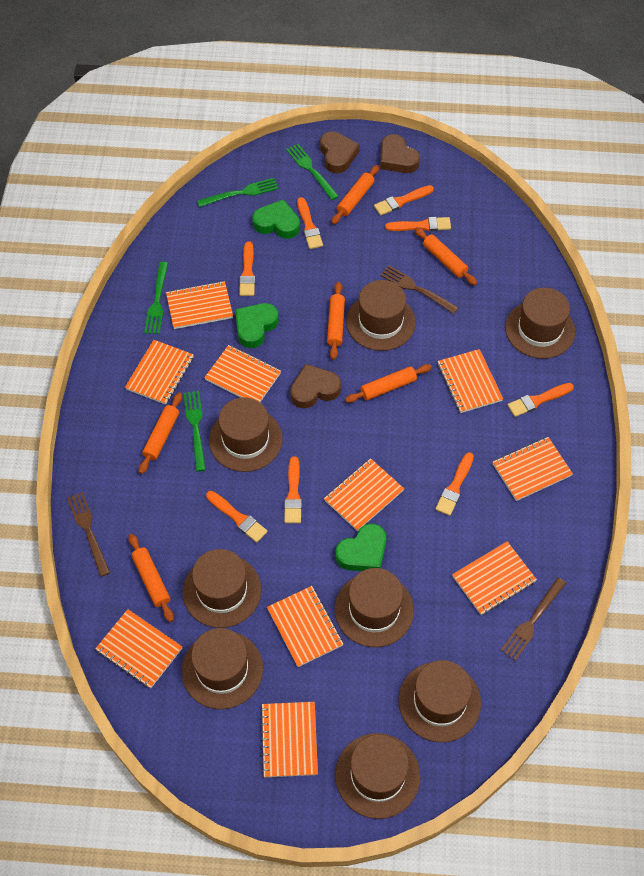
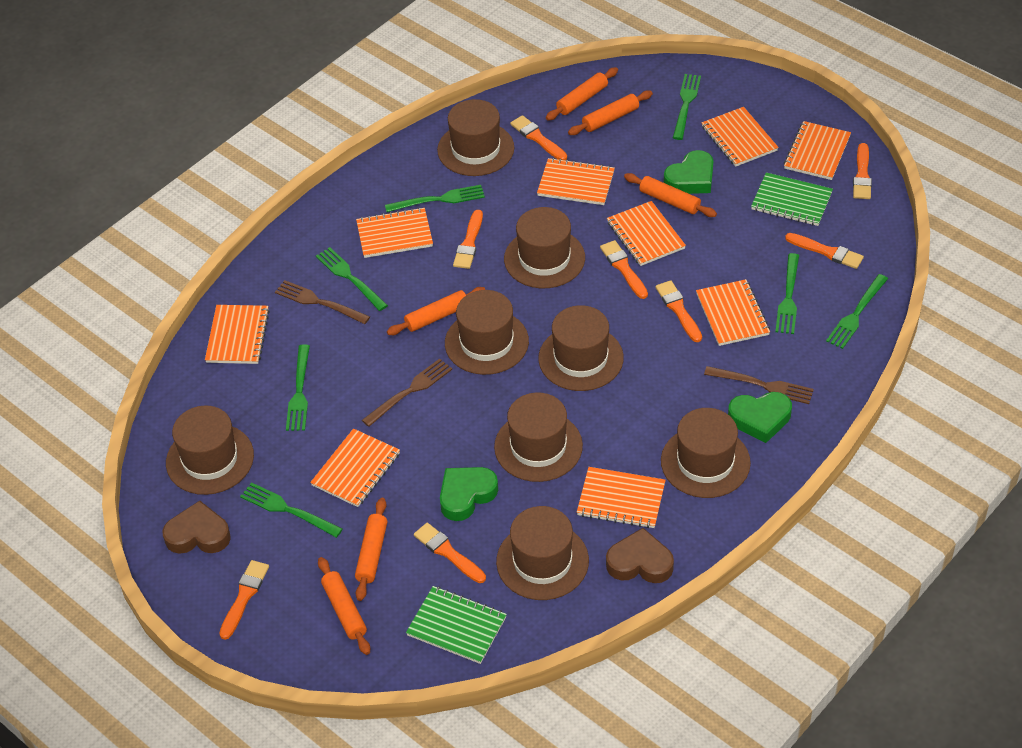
brown heart: [290,364,341,408] [320,131,360,173] [380,134,420,173] = 3 -> [162,501,231,554] [606,528,674,583] = 2
green fork: [144,262,168,334] [183,391,206,472] [197,178,279,207] [286,144,339,200] = 4 -> [240,482,343,538] [286,344,310,431] [316,247,388,311] [385,185,485,212] [673,74,701,140] [775,253,799,334] [826,274,888,349] = 7
green notebook: none = 0 -> [406,586,507,664] [751,172,833,226] = 2
orange notebook: [95,609,182,688] [125,340,194,405] [166,281,233,329] [204,345,281,402] [260,702,318,777] [267,586,343,667] [324,458,404,531] [438,349,503,413] [452,541,537,615] [493,437,573,501] = 10 -> [205,305,270,364] [310,428,400,507] [356,207,433,258] [537,158,615,205] [577,467,666,528] [607,201,686,266] [696,279,770,346] [702,107,778,167] [784,121,851,180] = 9

